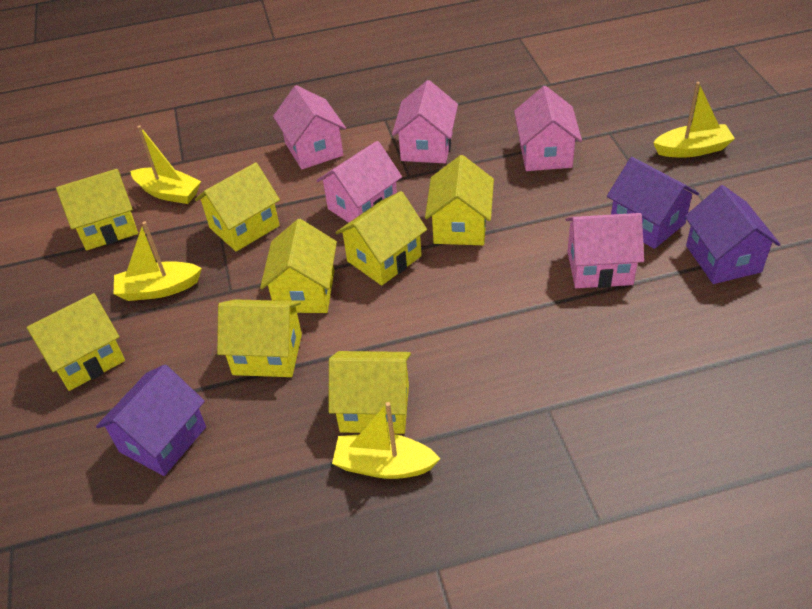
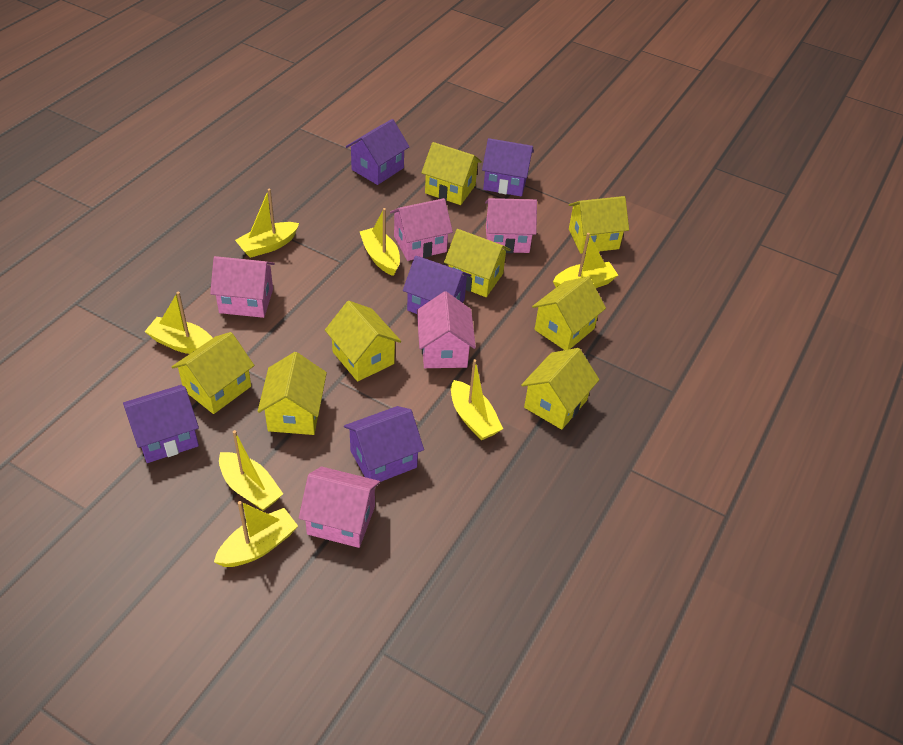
purple house: [96,364,206,476] [607,157,699,249] [685,185,781,284] = 3 -> [123,385,199,463] [344,406,424,482] [346,119,410,185] [403,256,472,314] [482,138,534,197] = 5
yellow boat: [114,221,202,301] [130,125,201,204] [332,402,440,479] [653,82,735,158] = 4 -> [145,292,213,354] [214,501,298,567] [219,430,283,511] [235,189,299,258] [360,208,400,276] [451,359,503,440] [553,233,618,288] = 7

